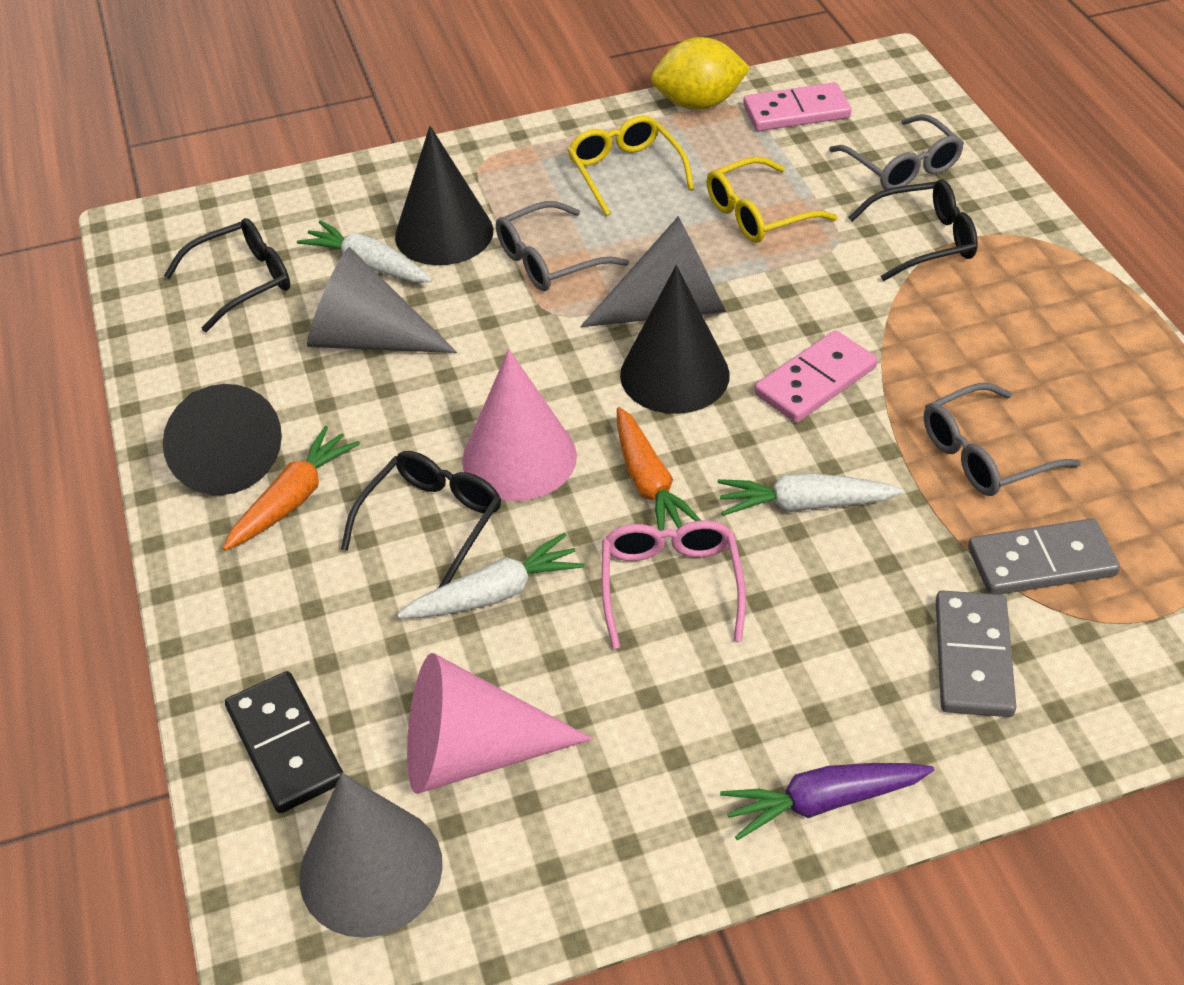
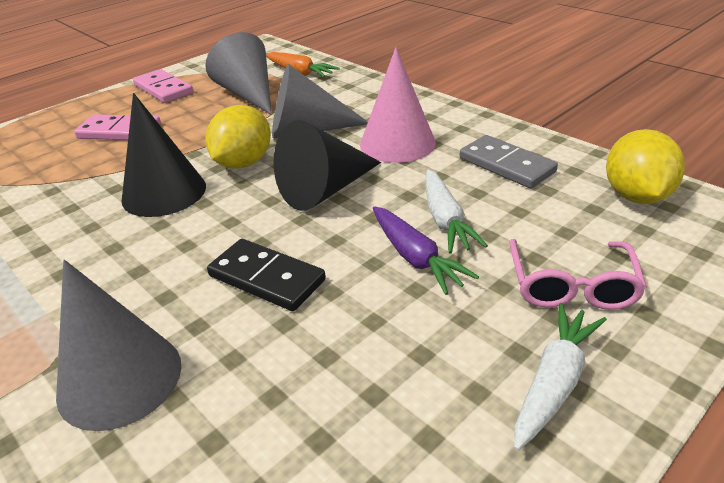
black cone: [163,384,282,495] [395,126,493,265] [620,265,730,414] = 3 -> [121,93,206,217] [273,120,381,211] = 2
black glasses: [164,218,290,332] [341,451,501,588] [848,179,978,281] = 3 -> none = 0
grey domino: [936,590,1016,717] [968,518,1120,594] = 2 -> [459,135,558,188] = 1
grey glasses: [496,201,629,291] [829,114,964,190] [924,383,1081,496] = 3 -> none = 0
orange carrot: [223,426,360,551] [617,407,700,531] = 2 -> [266,52,340,77] = 1
pink cone: [407,653,593,794] [462,349,577,501] = 2 -> [360,47,436,163] = 1
white carrot: [297,220,432,283] [397,533,585,618] [718,473,903,516] = 3 -> [425,169,488,253] [514,303,607,451] = 2
yellow glasses: [568,115,694,216] [706,157,837,243] = 2 -> none = 0
yellow lemon: [651,37,750,110] = 1 -> [206,105,271,169] [606,129,685,204] = 2

